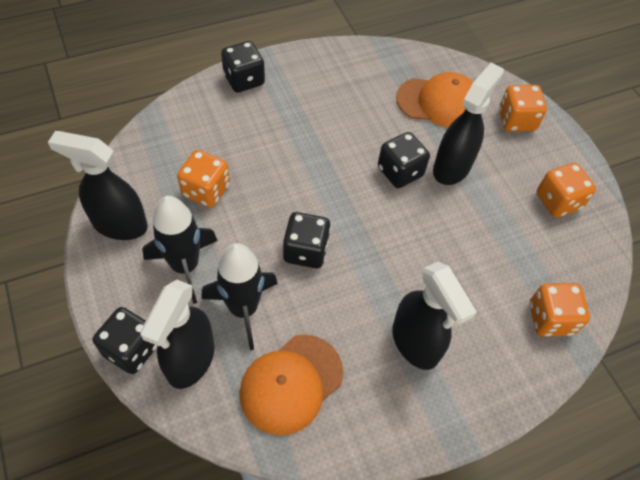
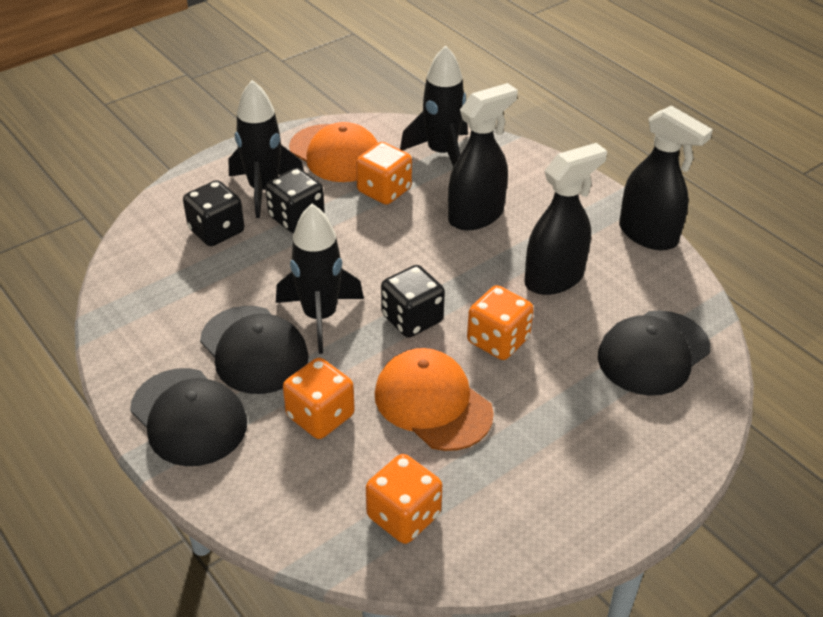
black cap: none = 0 -> [130,368,247,466] [200,306,309,394] [598,310,710,396] = 3
black dice: [93,307,157,374] [221,41,265,93] [283,212,331,268] [378,132,430,188] = 4 -> [183,180,244,246] [265,168,325,233] [381,265,445,338] = 3
black rocket: [142,196,218,304] [201,243,278,350] = 2 -> [229,80,304,218] [276,204,364,354] [400,45,468,167] = 3
black spray bottle: [48,131,148,240] [140,280,214,389] [392,262,477,370] [433,62,504,185] = 4 -> [448,83,518,230] [524,143,607,295] [619,105,713,250] = 3

